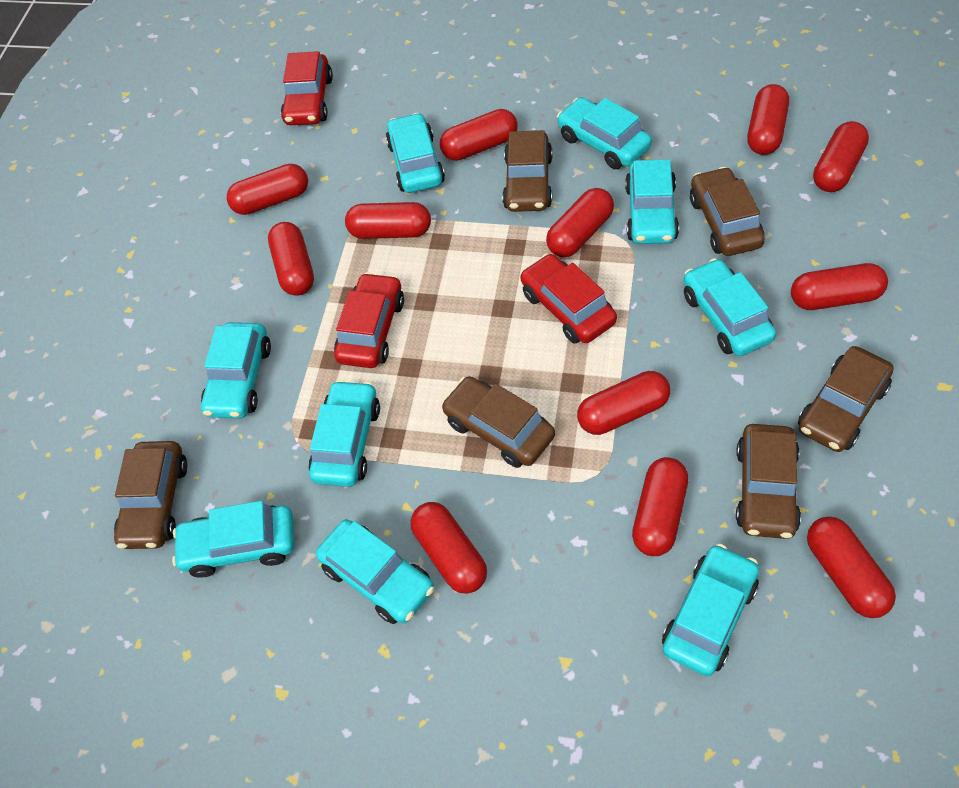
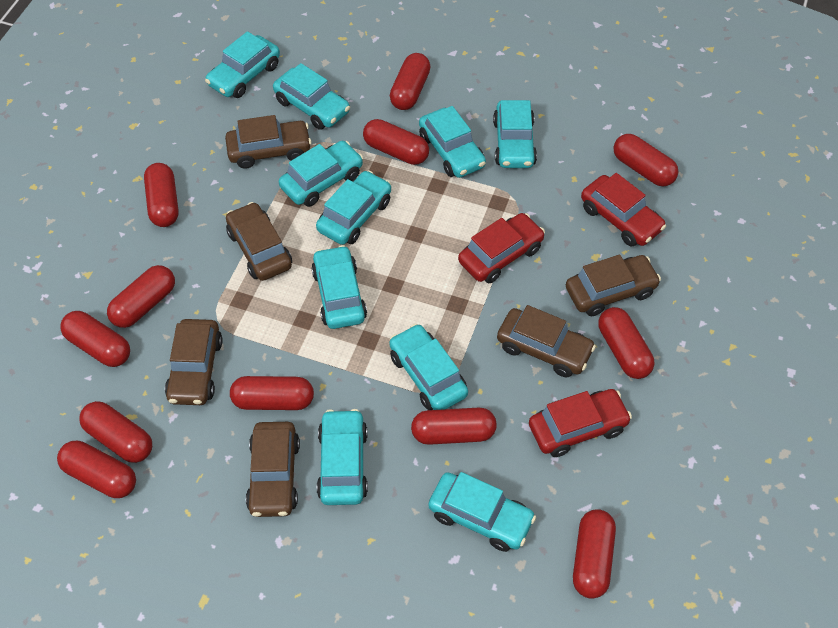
turquoise car: [172,501,294,578] [201,322,271,419] [308,380,380,487] [316,519,434,624] [386,113,445,193] [557,97,652,169] [625,160,679,244] [662,544,759,676] [684,258,776,356] = 9 -> [205,31,280,98] [273,63,350,130] [279,141,363,207] [311,245,367,329] [316,170,391,245] [317,409,368,505] [389,324,468,410] [419,106,486,178] [429,472,536,552] [493,100,537,168] = 10

